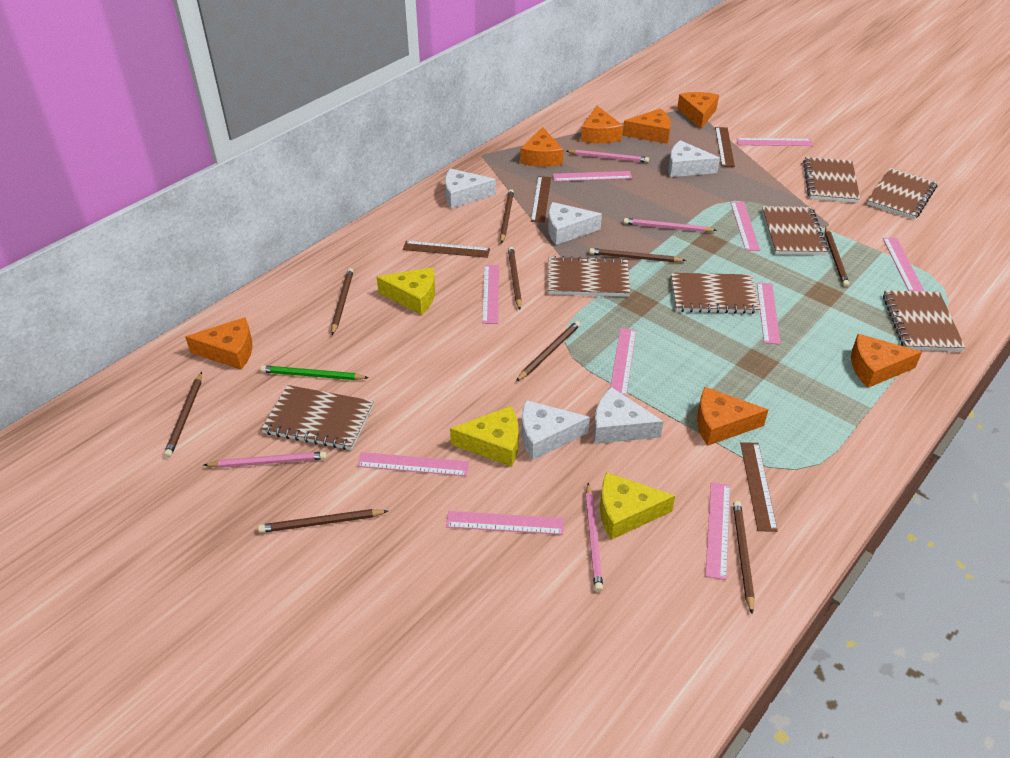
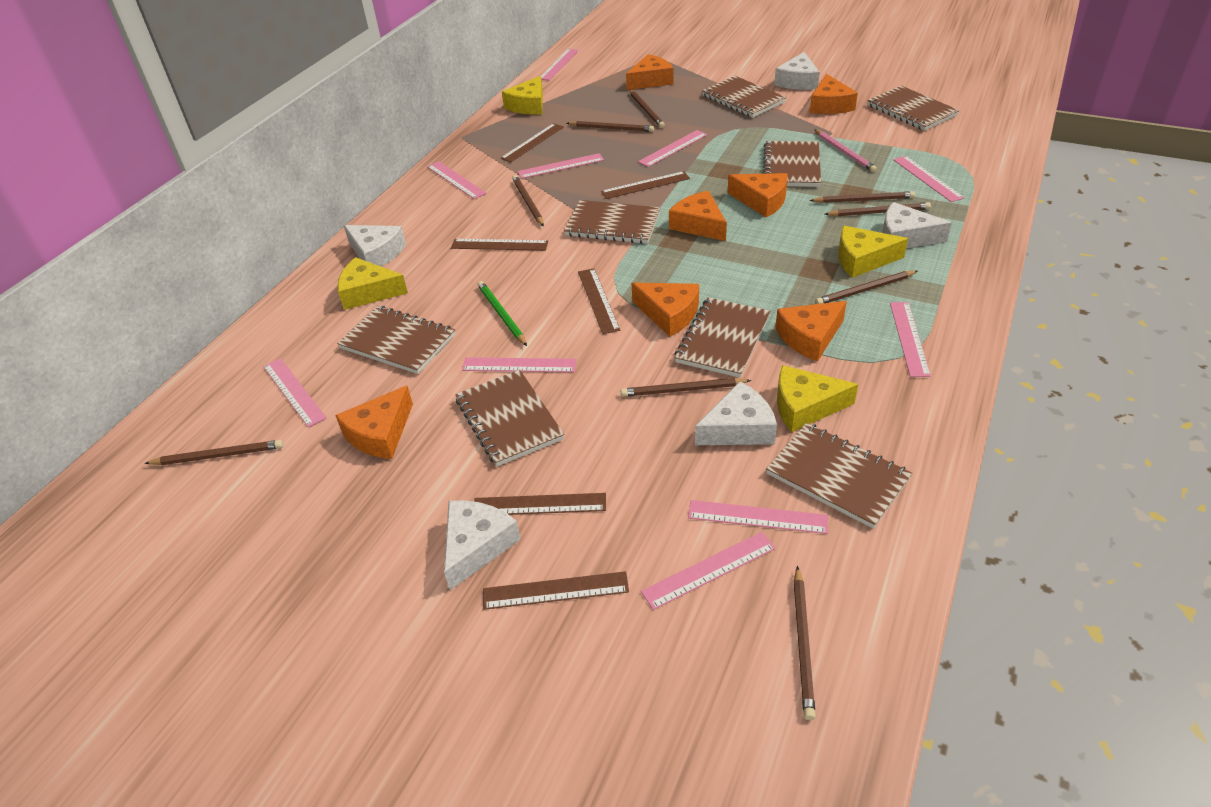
brown notebook: [261,385,374,450] [548,256,630,297] [671,273,760,314] [762,206,828,255] [803,157,860,203] [867,168,937,220] [883,290,965,351] = 7 -> [337,306,455,374] [455,370,564,466] [564,200,661,244] [674,297,771,378] [702,76,787,118] [763,141,821,187] [766,423,912,529] [868,86,960,131] = 8
brown ruler: [403,241,490,258] [531,176,551,223] [715,127,735,167] [740,442,778,532] = 4 -> [451,239,548,251] [474,493,606,515] [483,571,629,610] [500,123,564,162] [578,268,620,334] [601,171,690,199] = 6
pink pencil: [204,452,327,468] [566,149,649,163] [585,483,603,592] [623,218,717,232] = 4 -> [814,129,877,172] = 1
yellow cheese: [377,267,435,315] [450,406,519,467] [600,472,675,540] = 3 -> [337,257,408,310] [502,76,543,115] [777,365,858,432] [838,226,908,278] = 4

